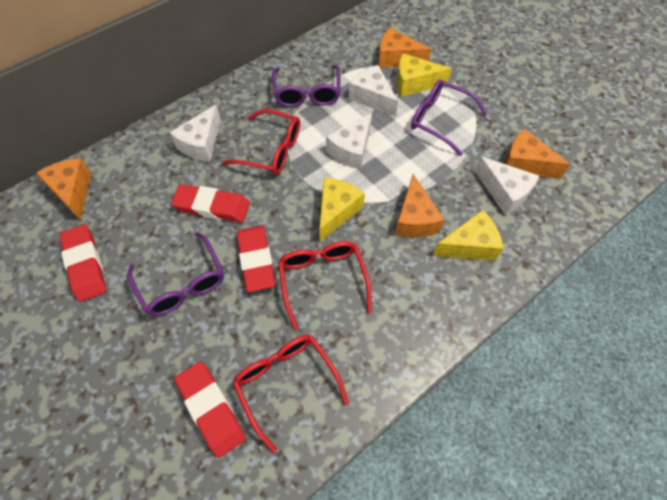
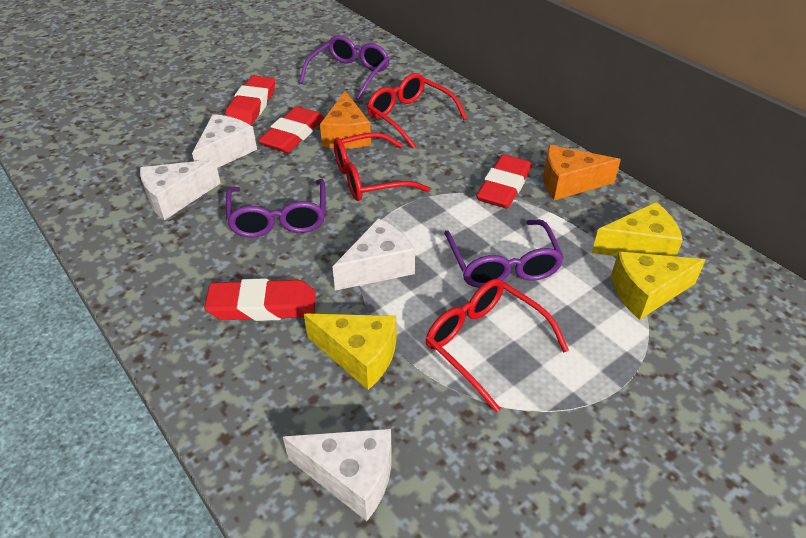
orange cheese: [36,158,91,220] [378,28,431,68] [395,174,444,238] [504,129,570,179] = 4 -> [320,91,371,149] [543,145,621,200] = 2

